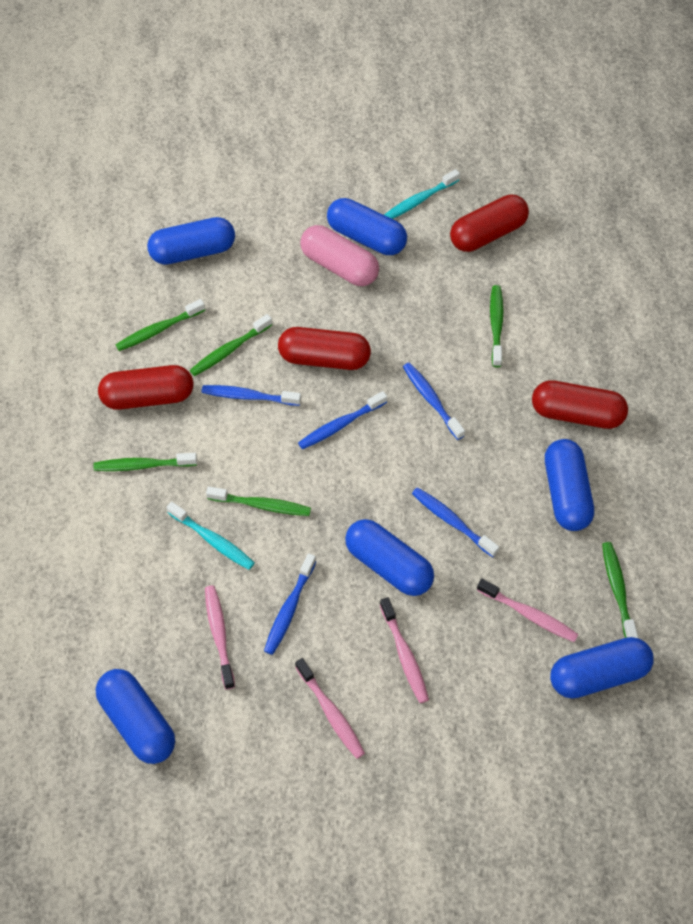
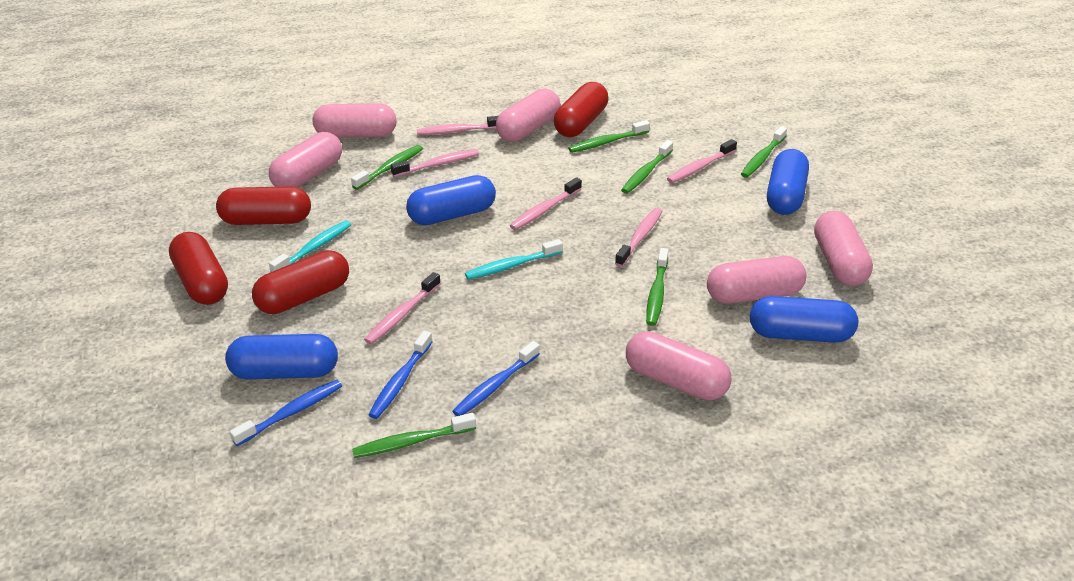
blue capsule: [96,669,175,764] [147,217,235,265] [327,198,407,255] [345,519,434,596] [545,439,594,531] [550,637,653,699] = 6 -> [225,334,338,380] [406,175,496,225] [750,296,858,343] [767,149,809,215] = 4
blue toothbrush: [202,385,301,406] [264,553,316,655] [298,391,387,449] [403,362,465,440] [412,487,499,557] = 5 -> [230,380,342,446] [368,330,433,419] [452,341,540,416] = 3
pink capsule: [300,225,379,286] = 1 -> [269,132,342,187] [312,103,397,138] [496,89,561,142] [626,331,731,400] [707,256,806,304] [814,211,873,286] = 6
pink toothbrush: [205,585,235,689] [295,658,365,759] [380,597,429,703] [477,579,579,642] = 4 -> [364,272,441,344] [391,149,479,177] [417,116,498,135] [510,177,582,230] [615,208,662,267] [667,139,737,183] = 6

